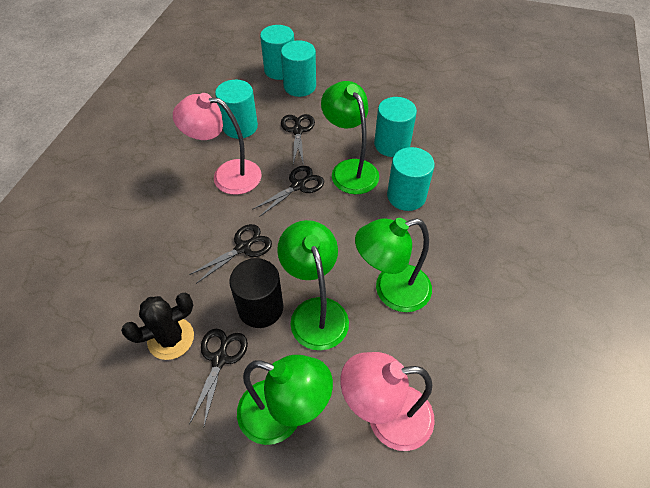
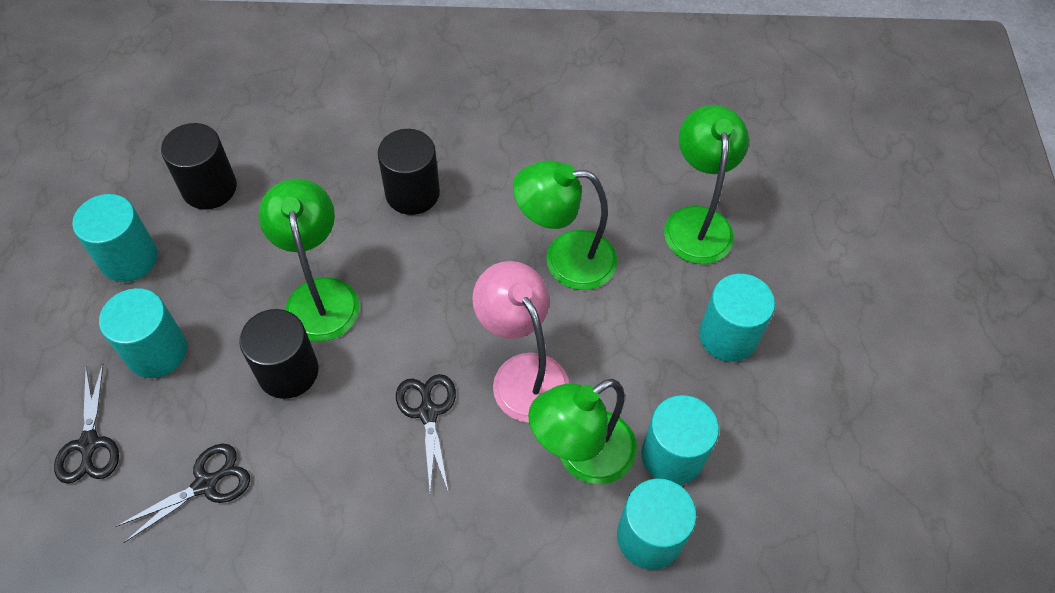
black cactus: [121,293,194,360] = 1 -> none = 0
black cylinder: [229,258,283,328] = 1 -> [161,123,237,209] [239,309,318,399] [378,129,440,215] = 3
black scissors: [189,224,272,284] [189,329,248,426] [252,166,324,217] [281,114,315,165] = 4 -> [54,364,119,484] [115,444,250,543] [396,374,456,493] = 3
pink lamp: [173,93,262,195] [340,352,435,451] = 2 -> [472,261,569,422] = 1

